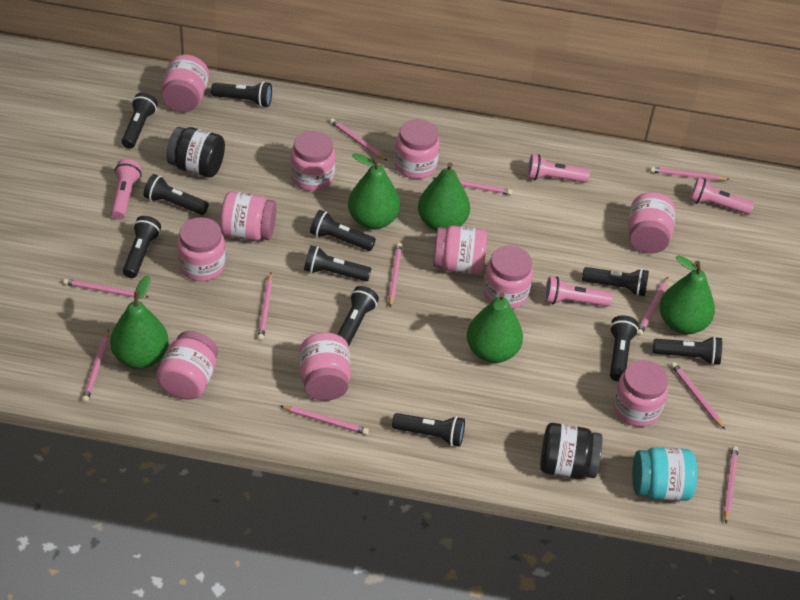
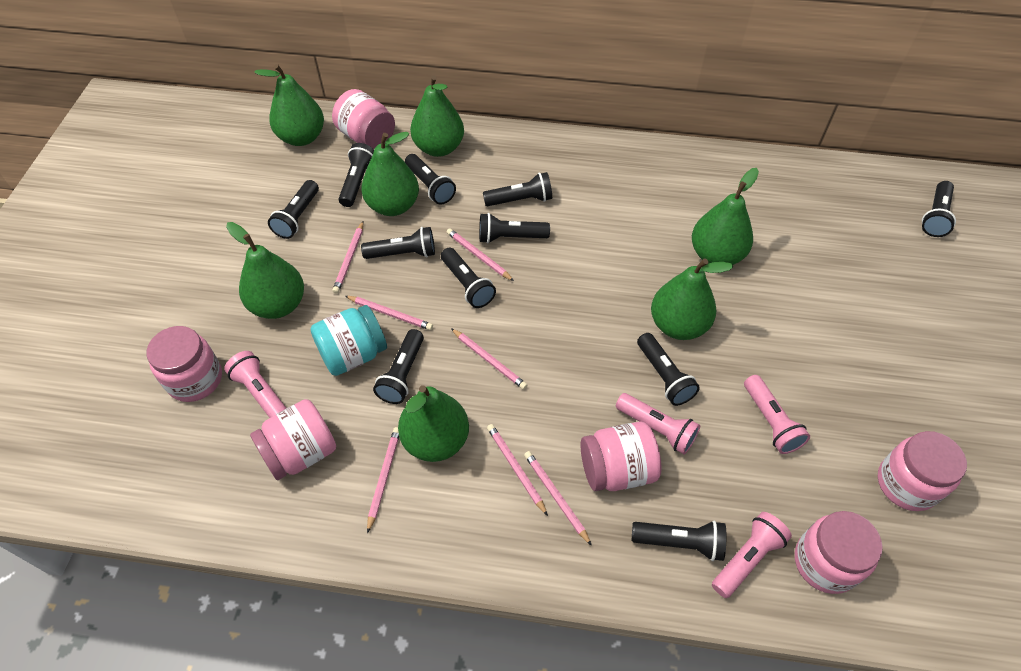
black jar: [166,127,225,178] [540,423,602,479] = 2 -> none = 0
green pear: [110,275,169,369] [348,153,400,229] [418,162,470,231] [467,292,523,363] [660,255,715,334] = 5 -> [226,222,304,319] [254,64,324,146] [361,132,419,216] [398,385,469,462] [410,75,464,157] [651,258,733,340] [692,168,759,265] = 7
pink jar: [156,331,218,400] [161,55,209,113] [177,217,225,281] [220,191,276,241] [290,131,335,191] [300,333,351,401] [394,119,440,179] [433,226,487,275] [483,246,533,309] [613,360,668,427] [628,192,676,254] = 11 -> [147,326,222,402] [250,399,336,480] [332,89,395,149] [581,422,661,491] [795,511,883,594] [878,431,967,511] = 6
pink pencil: [63,279,148,298] [82,330,109,402] [258,273,273,340] [280,406,369,435] [330,118,387,161] [388,243,402,307] [433,177,512,195] [637,277,668,336] [650,167,730,181] [671,362,725,429] [724,446,738,523] = 11 -> [332,221,364,294] [345,296,433,330] [367,427,399,534] [447,228,514,281] [451,328,527,390] [487,424,548,516] [524,451,592,546] = 7

